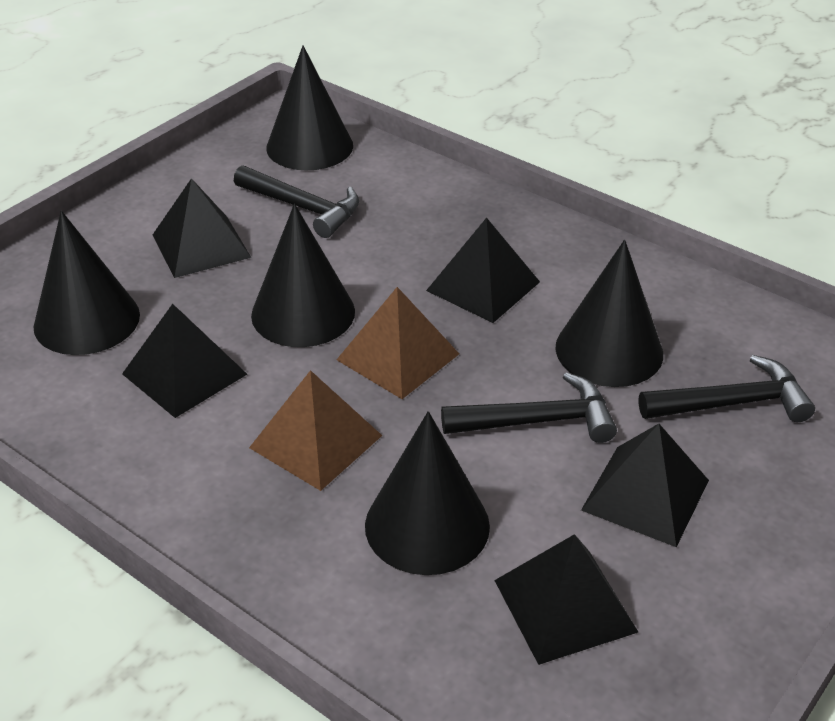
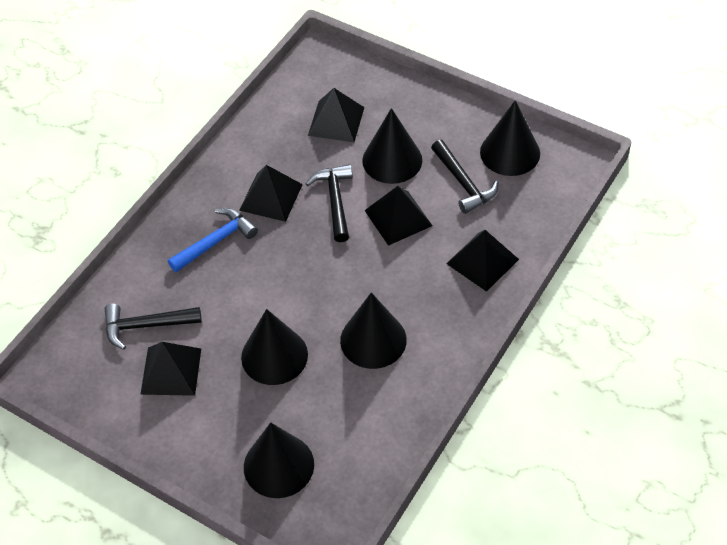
blue hammer: none = 0 -> [168,208,258,272] = 1
brown pyramid: [249,370,382,491] [337,287,459,399] = 2 -> none = 0

